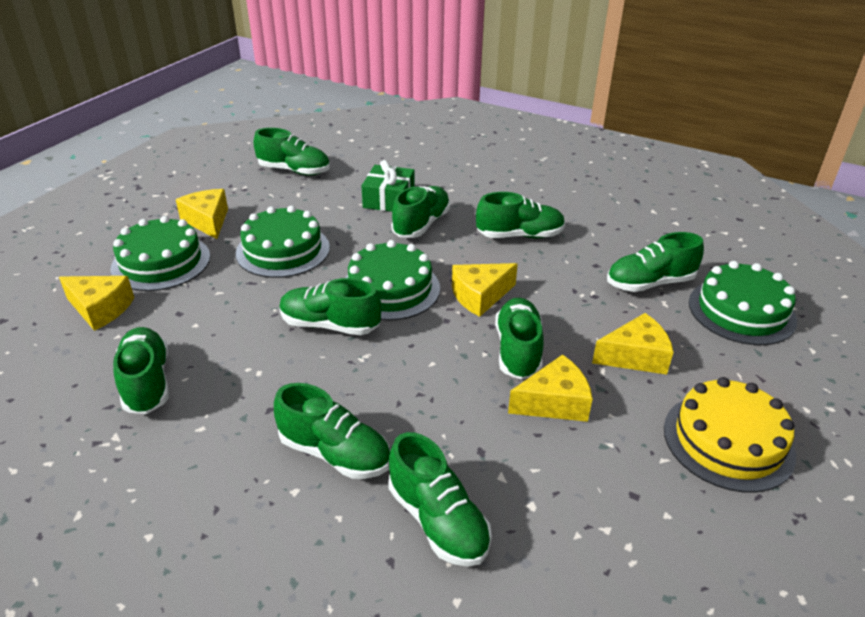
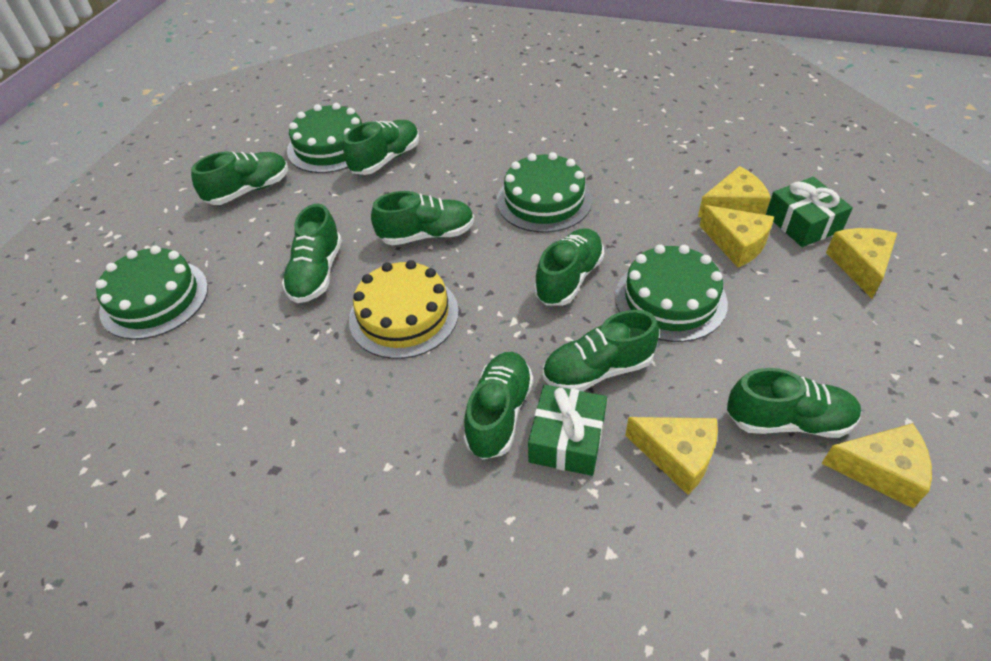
green gift: [362,160,415,212] = 1 -> [528,385,607,476] [766,177,853,247] = 2
green shoe: [113,327,169,414] [253,128,330,175] [274,383,390,479] [279,278,382,335] [388,432,492,567] [391,186,450,238] [476,192,565,238] [495,298,544,380] [607,232,704,292] = 9 -> [191,151,288,205] [282,204,342,303] [343,120,419,175] [371,191,474,245] [464,352,533,459] [534,228,604,306] [543,310,659,391] [727,368,861,438] = 8

